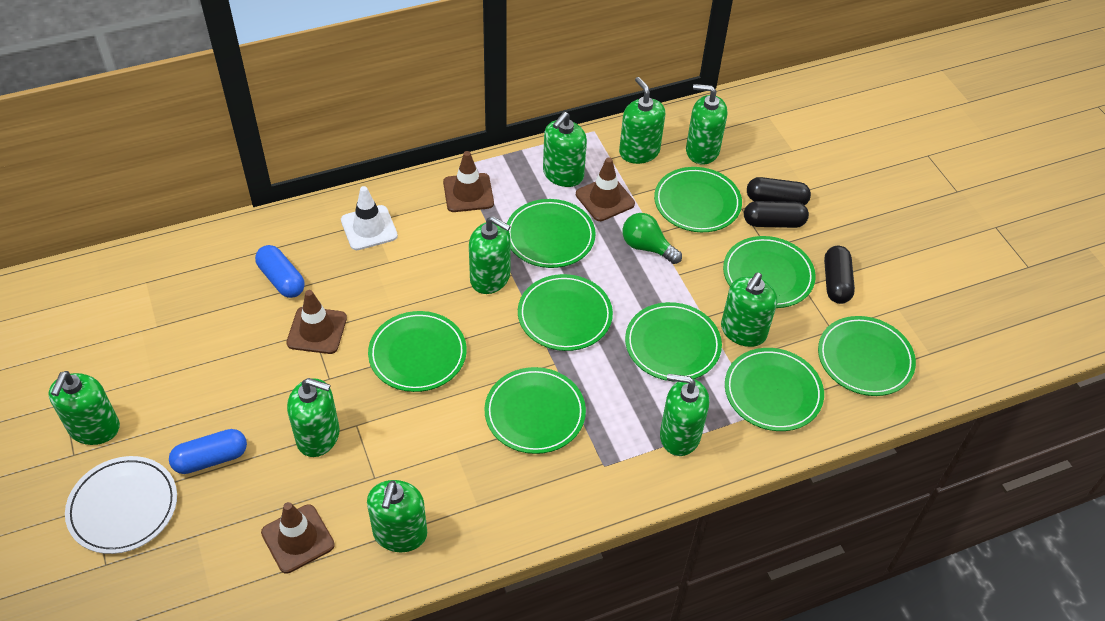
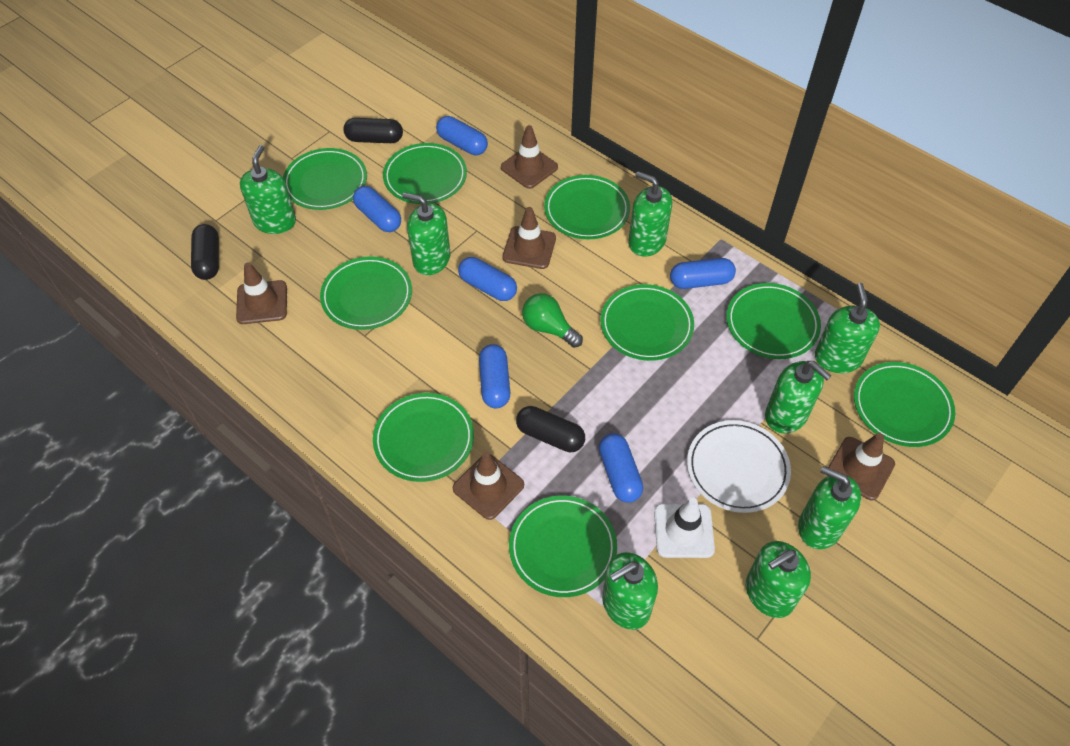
blue capsule: [169,429,247,474] [255,245,305,298] = 2 -> [353,186,401,232] [436,116,488,155] [458,257,517,301] [479,344,510,408] [599,433,643,503] [670,258,736,289] = 6
brown traffic cone: [261,502,335,573] [286,290,347,354] [443,151,494,212] [576,157,635,221] = 4 -> [236,262,287,324] [453,452,524,520] [501,125,558,189] [503,207,556,269] [827,433,895,500] = 5
green soap dispenser: [49,371,120,445] [287,378,340,457] [367,480,427,552] [469,216,511,294] [543,112,587,187] [619,77,665,164] [660,374,709,456] [686,84,727,165] [721,273,777,347] = 9 -> [240,145,296,234] [402,192,451,275] [602,552,658,630] [628,171,672,257] [746,541,811,618] [765,361,831,433] [798,466,861,549] [815,283,880,373] = 8

